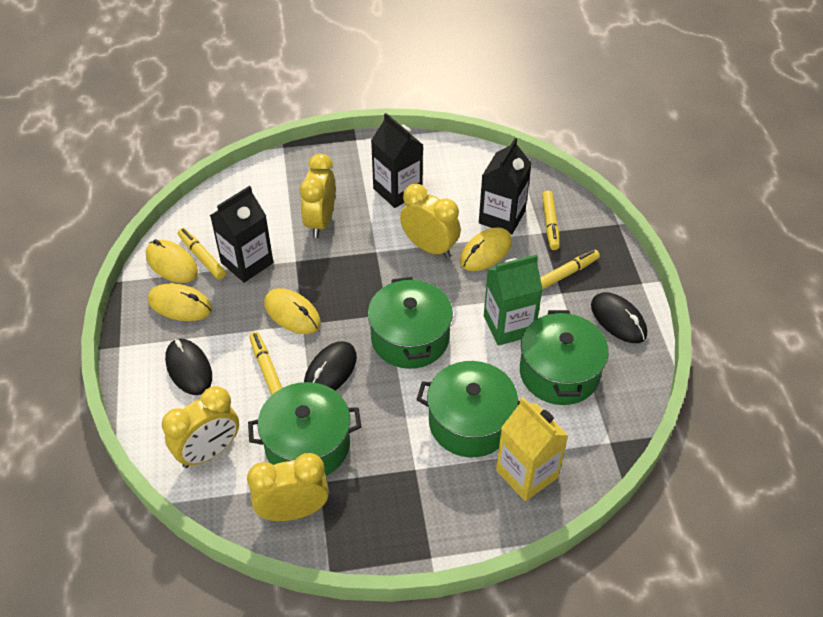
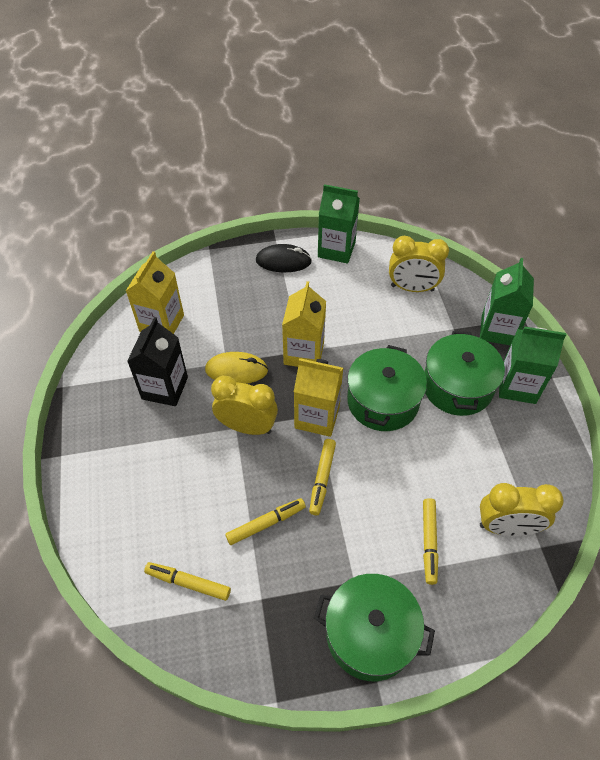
black carton: [210,186,273,283] [371,113,423,208] [479,138,532,234] = 3 -> [127,317,188,406] = 1
black mouse: [165,339,212,395] [304,341,357,391] [591,292,647,343] = 3 -> [256,244,312,272] = 1
green carton: [484,255,543,346] = 1 -> [318,184,360,264] [480,258,534,345] [499,326,566,404] = 3
green pot: [248,382,361,476] [368,277,453,369] [416,361,520,457] [520,310,609,405] = 4 -> [314,574,435,681] [347,345,427,431] [424,331,505,416] = 3
yellow carton: [496,397,569,501] = 1 -> [126,251,184,334] [282,281,326,367] [294,358,343,437] = 3
yellow clock: [162,386,239,468] [247,453,329,521] [300,154,335,238] [400,184,461,258] = 4 -> [211,376,278,435] [389,236,449,292] [480,483,564,536] = 3
yellow mouse: [146,239,198,283] [148,283,212,321] [264,288,321,334] [460,227,512,271] = 4 -> [205,352,268,384] = 1

